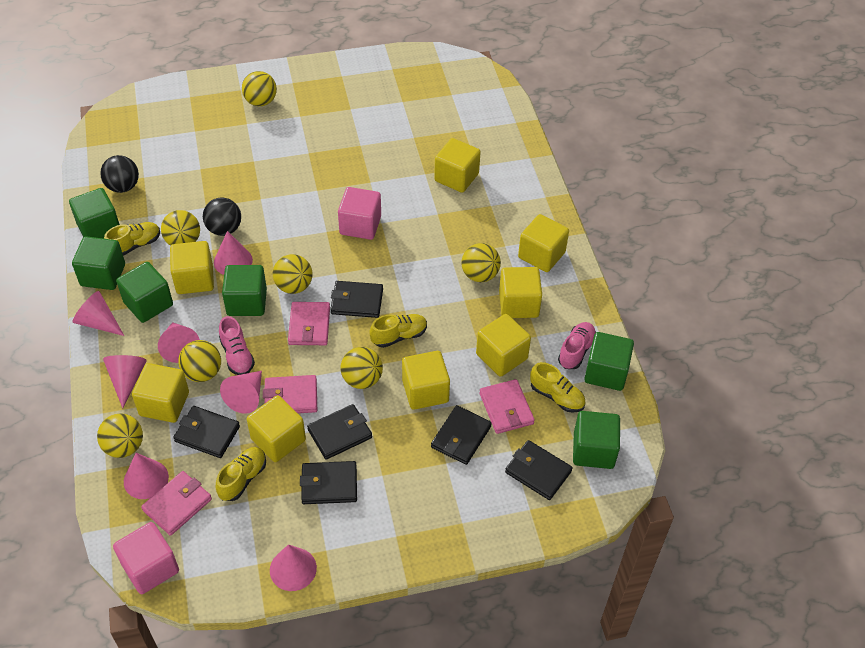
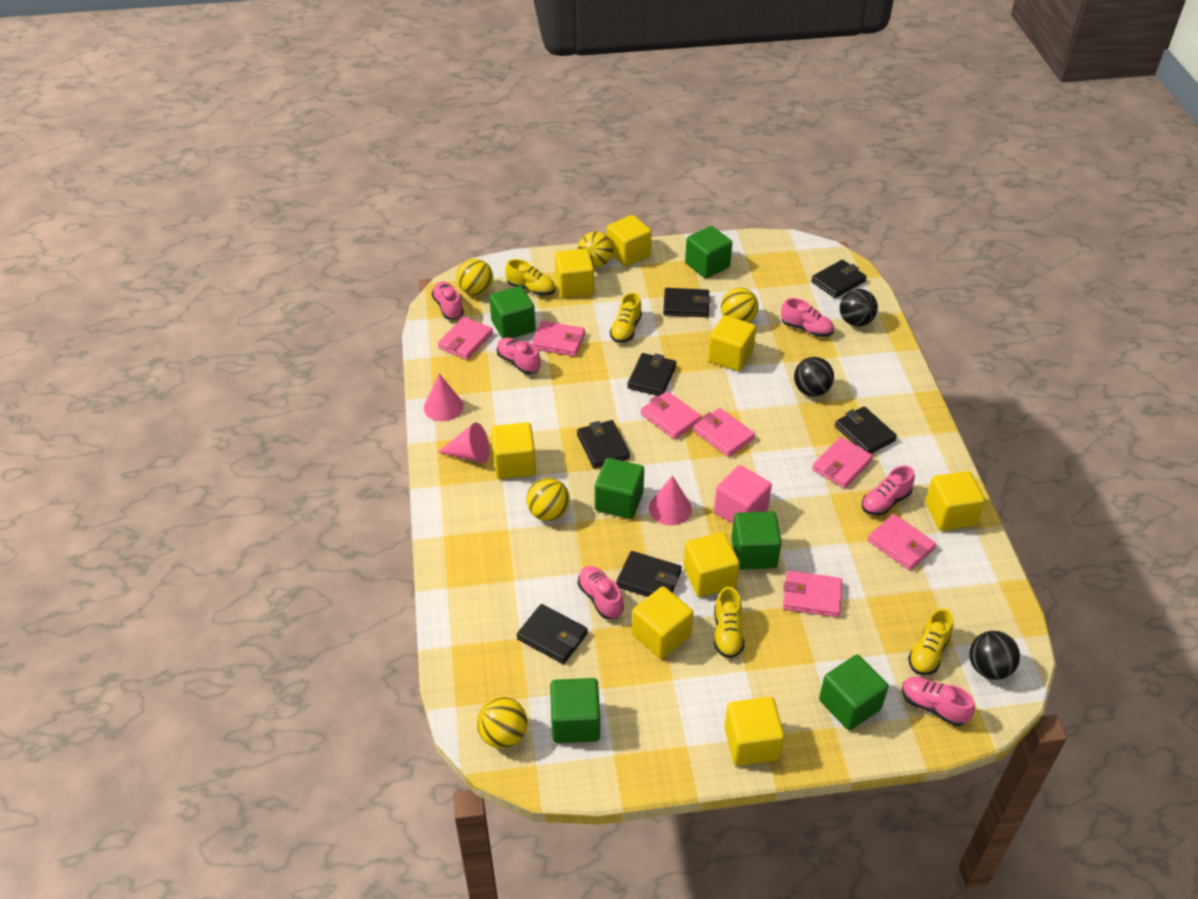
black ball: [100,155,139,193] [203,198,241,236] = 2 -> [794,357,834,397] [840,289,878,326] [969,631,1020,680] = 3
black wallet: [173,406,240,458] [300,461,357,504] [307,404,372,460] [330,281,383,318] [431,405,492,465] [505,440,572,500] = 6 -> [517,604,588,664] [577,420,630,468] [616,551,682,597] [627,353,676,396] [663,288,711,317] [811,260,866,298] [835,406,897,454] = 7
pink cone: [72,291,124,336] [103,355,147,408] [124,453,169,499] [158,322,200,363] [214,231,253,275] [220,371,262,414] [270,544,317,591] = 7 -> [424,373,463,421] [438,422,490,463] [649,475,692,525] = 3
pink cube: [113,522,179,594] [338,187,381,240] = 2 -> [714,465,772,524] = 1
pink shoe: [219,316,255,375] [558,322,596,369] = 2 -> [432,281,464,320] [497,338,541,374] [578,566,624,619] [781,298,834,337] [862,465,915,516] [902,677,975,726] = 6
pink wallet: [141,471,212,536] [263,375,317,413] [288,302,330,345] [479,379,535,434] = 4 -> [438,317,493,360] [532,321,585,357] [641,391,701,439] [693,408,755,457] [783,571,842,617] [812,437,873,488] [868,514,936,571] = 7
yellow ball: [97,413,143,458] [161,210,200,246] [178,340,221,382] [242,71,277,106] [273,254,313,294] [341,347,383,389] [461,243,501,282] = 7 -> [457,259,493,296] [477,697,528,748] [526,478,570,521] [578,231,613,267] [721,288,758,323] = 5

